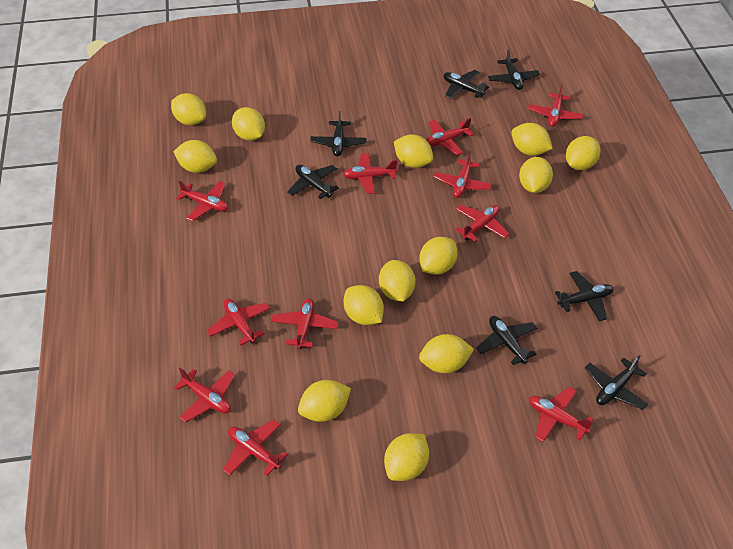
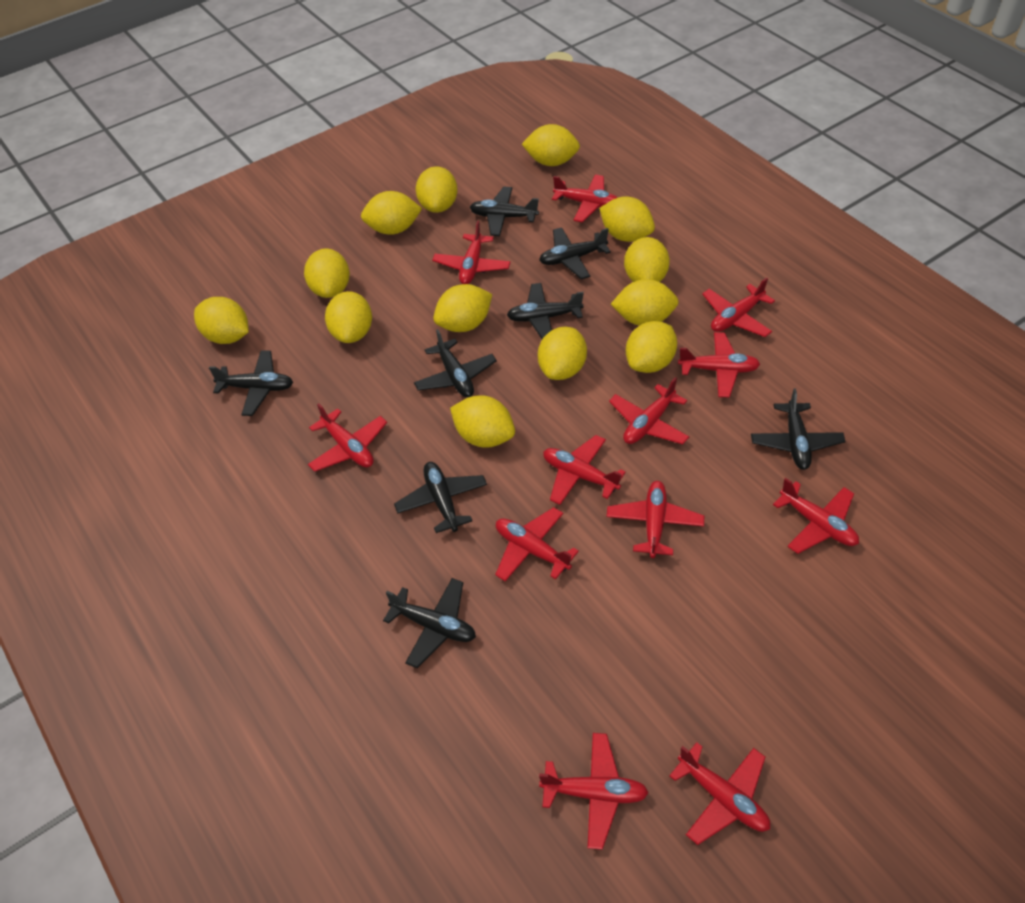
black plane: [287,165,339,199] [310,111,367,157] [444,70,489,99] [476,316,537,365] [488,49,540,90] [555,271,614,321] [585,355,648,410] = 7 -> [209,350,293,416] [383,578,476,668] [394,462,487,533] [414,329,497,398] [470,187,539,236] [507,283,584,339] [539,227,611,279] [751,388,846,470] = 8
red plane: [174,368,235,423] [176,180,228,221] [207,298,270,345] [223,420,288,476] [271,298,338,349] [343,153,397,194] [426,118,474,155] [433,151,492,198] [456,205,509,242] [528,84,583,127] [529,387,593,442] = 11 -> [308,403,387,472] [432,221,511,284] [495,507,579,581] [539,733,649,850] [543,435,626,505] [552,174,618,223] [607,481,704,558] [609,377,689,445] [669,742,770,845] [678,332,760,397] [702,277,775,337] [773,478,859,554] = 12

